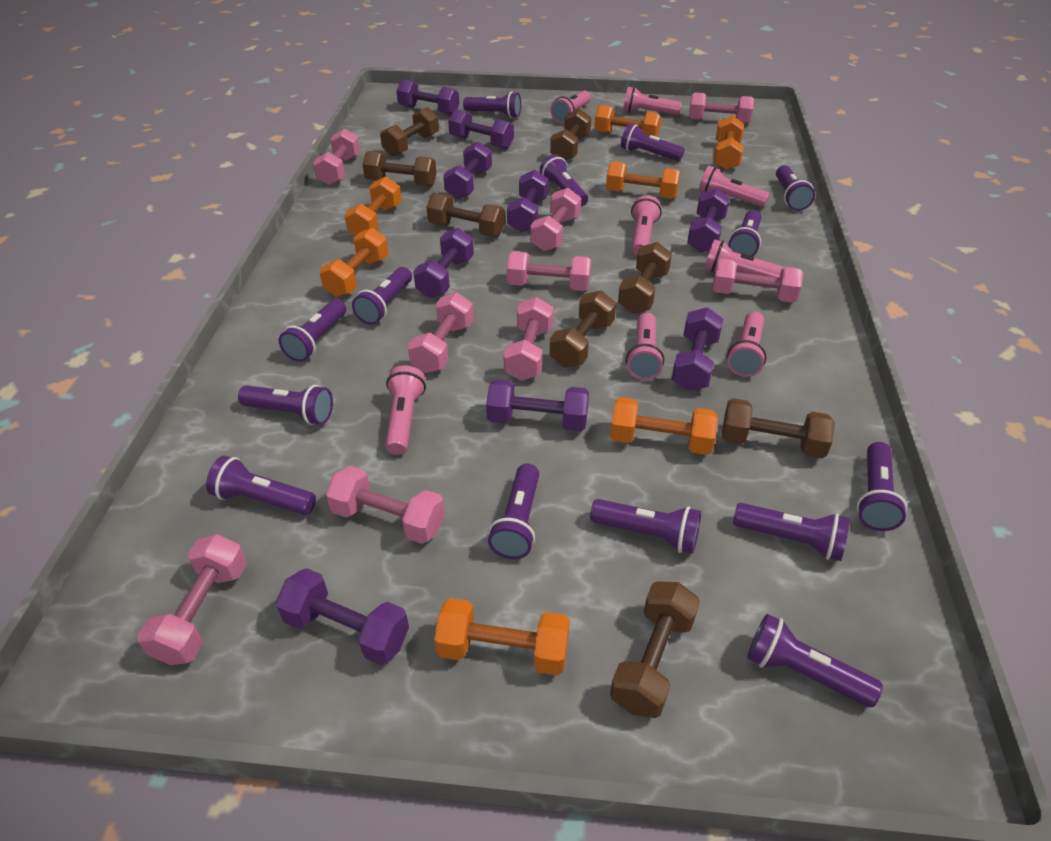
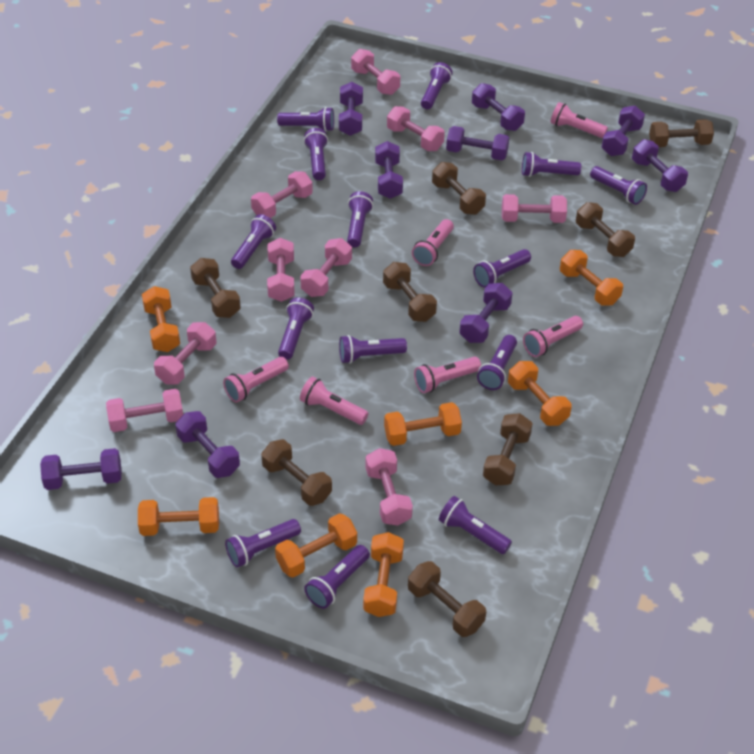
pink flashlight: [385,365,426,455] [550,90,591,123] [623,87,682,115] [626,313,664,380] [631,195,662,255] [699,166,769,207] [704,239,784,278] [727,311,766,377] = 8 -> [223,357,289,403] [300,376,368,425] [412,219,454,266] [414,357,481,393] [523,316,583,357] [551,102,608,138] = 6

